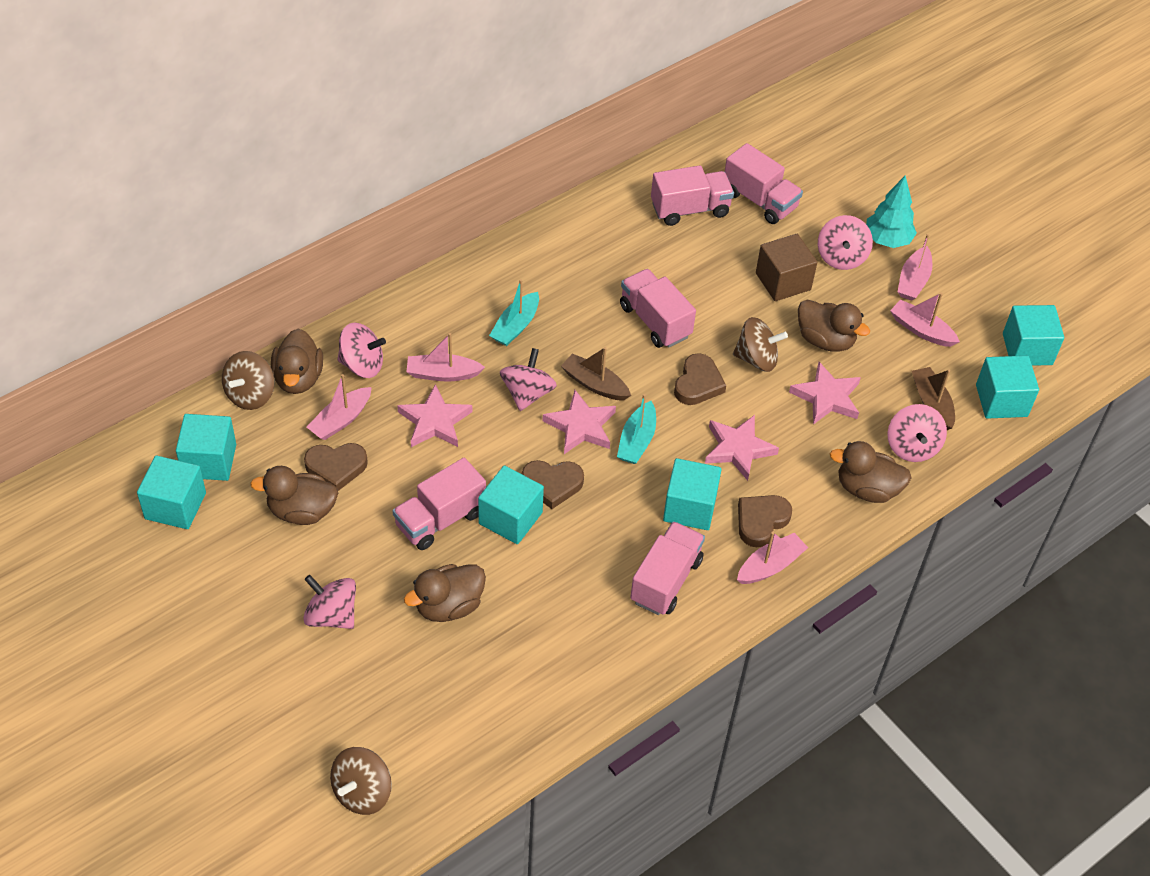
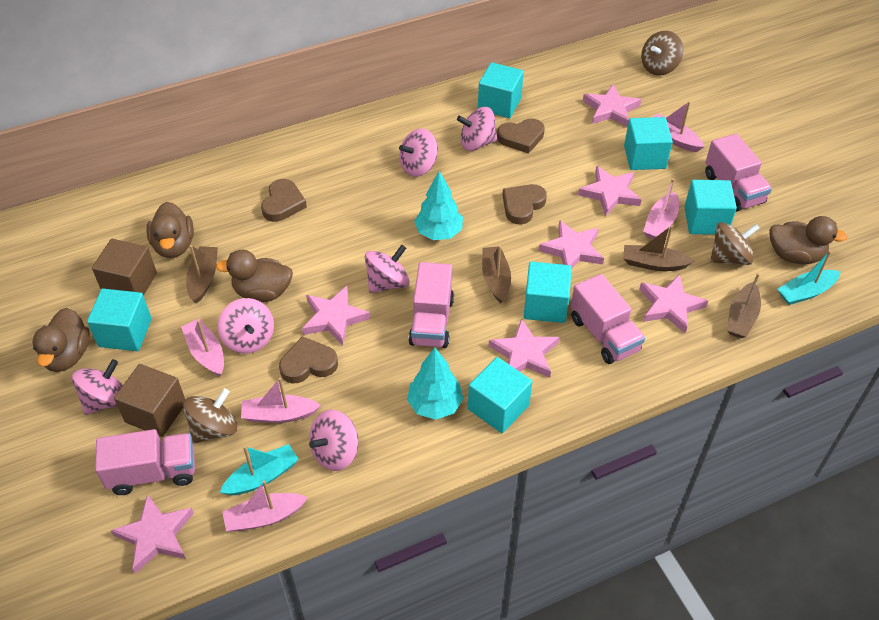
brown boat: [561,347,631,401] [912,367,955,430] = 2 -> [186,245,218,303] [482,245,511,303] [623,225,694,271] [727,273,761,338] = 4
brown cube: [756,234,817,301] = 1 -> [92,239,157,296] [114,364,185,437] = 2
brown duck: [250,466,338,525] [271,328,323,394] [404,564,486,622] [798,299,870,352] [830,441,912,503] = 5 -> [32,308,90,372] [146,202,194,258] [216,250,293,302] [770,216,848,264] = 4
pink spinning top: [303,575,356,629] [337,323,386,378] [500,348,557,411] [818,215,873,270] [888,404,947,462] = 5 -> [72,359,123,415] [218,298,274,354] [309,410,358,471] [365,245,410,293] [399,128,438,177] [457,107,497,151] = 6
pink star: [397,384,472,447] [542,390,616,454] [705,415,779,481] [789,362,861,425] = 4 -> [110,494,194,574] [302,286,371,346] [489,318,559,378] [539,220,604,269] [578,166,642,216] [583,84,641,127] [639,274,708,333] = 7
pink truck: [393,458,486,550] [620,269,696,348] [630,521,705,615] [651,165,734,226] [725,143,803,224] = 5 -> [95,429,195,495] [408,262,454,348] [571,274,645,364] [705,134,772,211] = 4
turquoise tree: [866,176,917,248] = 1 -> [407,347,463,420] [414,171,463,240] = 2

